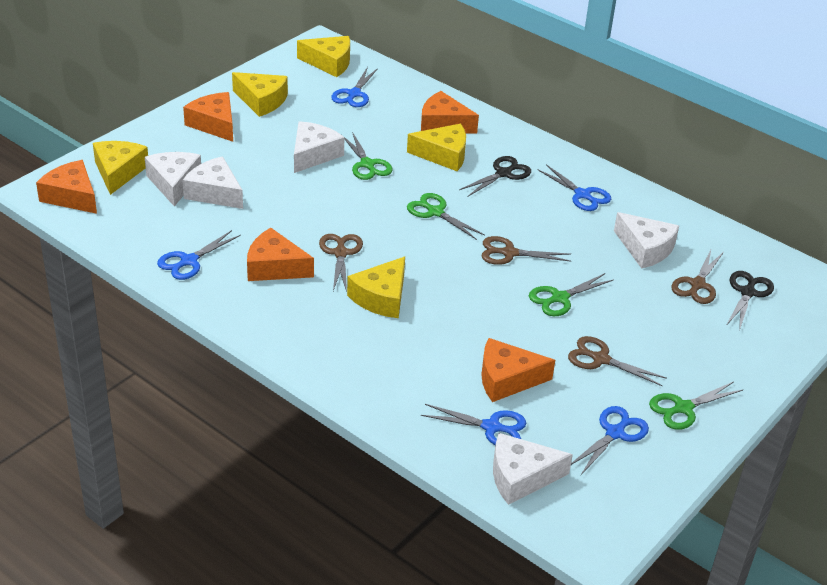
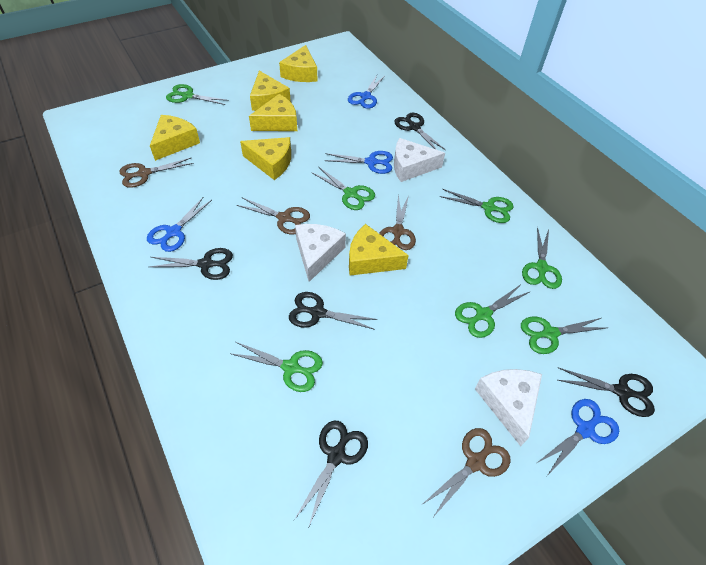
black scissors: [459,156,531,196] [726,271,774,331] = 2 -> [149,248,233,280] [289,292,378,330] [294,421,368,526] [394,113,446,150] [558,368,655,417] = 5
blue scissors: [157,230,241,280] [331,67,378,107] [421,404,526,445] [537,164,611,211] [571,406,649,475] = 5 -> [147,198,212,252] [324,151,393,174] [348,75,385,109] [537,399,619,476] = 4
green scissors: [342,132,392,180] [407,193,485,240] [529,273,614,316] [649,382,743,430] = 4 -> [166,84,229,105] [230,342,323,392] [311,167,375,210] [440,189,514,223] [455,285,529,338] [521,317,606,354] [522,227,562,289] = 7
orange cheese: [36,160,97,214] [183,92,233,142] [247,228,314,281] [421,91,479,133] [481,338,555,402] = 5 -> none = 0
white cheese: [145,152,201,207] [182,156,243,209] [294,121,344,173] [493,433,573,505] [614,212,679,269] = 5 -> [295,224,346,282] [394,138,445,182] [475,369,542,446] = 3
yellow cheese: [93,141,148,195] [232,72,288,117] [297,36,350,77] [347,257,405,318] [407,124,466,171] = 5 -> [150,115,200,161] [240,137,291,180] [249,94,297,131] [250,71,291,111] [279,45,318,82] [349,224,409,275] = 6

